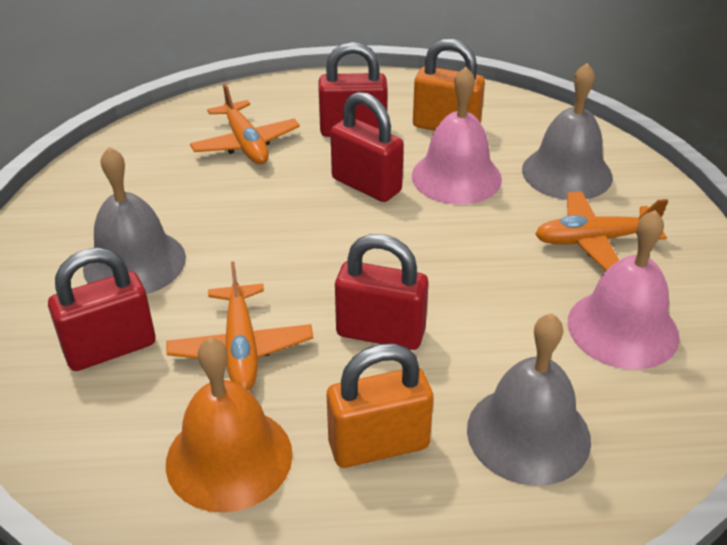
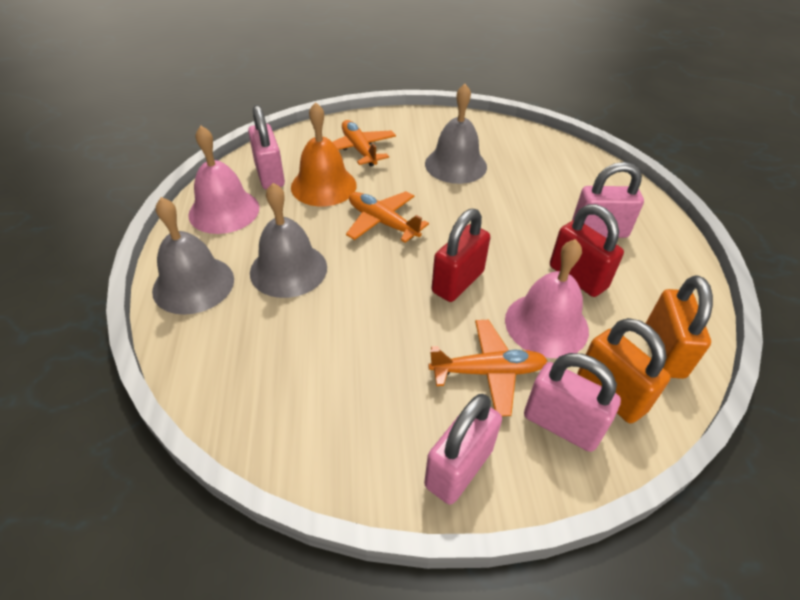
pink padlock: none = 0 -> [248,105,285,190] [424,394,502,505] [524,353,621,452] [572,162,644,238] = 4
red padlock: [48,248,156,371] [319,42,388,137] [330,92,404,202] [335,234,429,350] = 4 -> [432,209,491,302] [550,204,624,297] = 2

